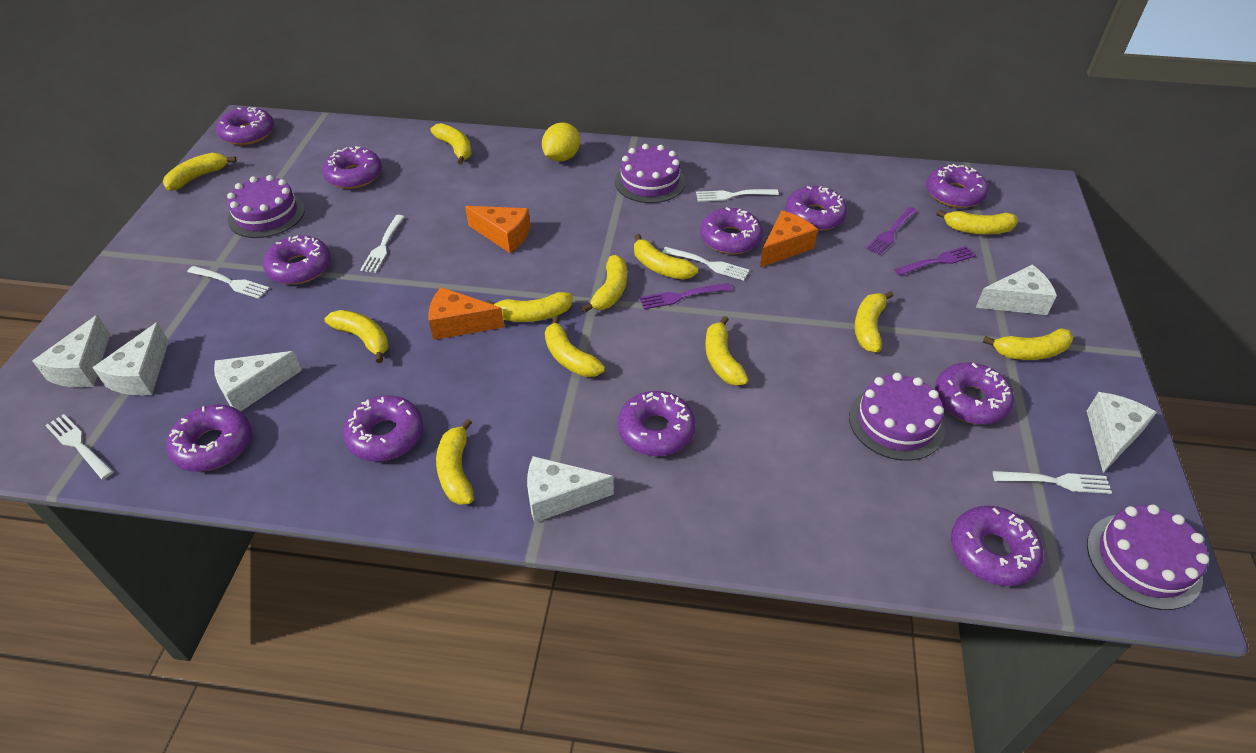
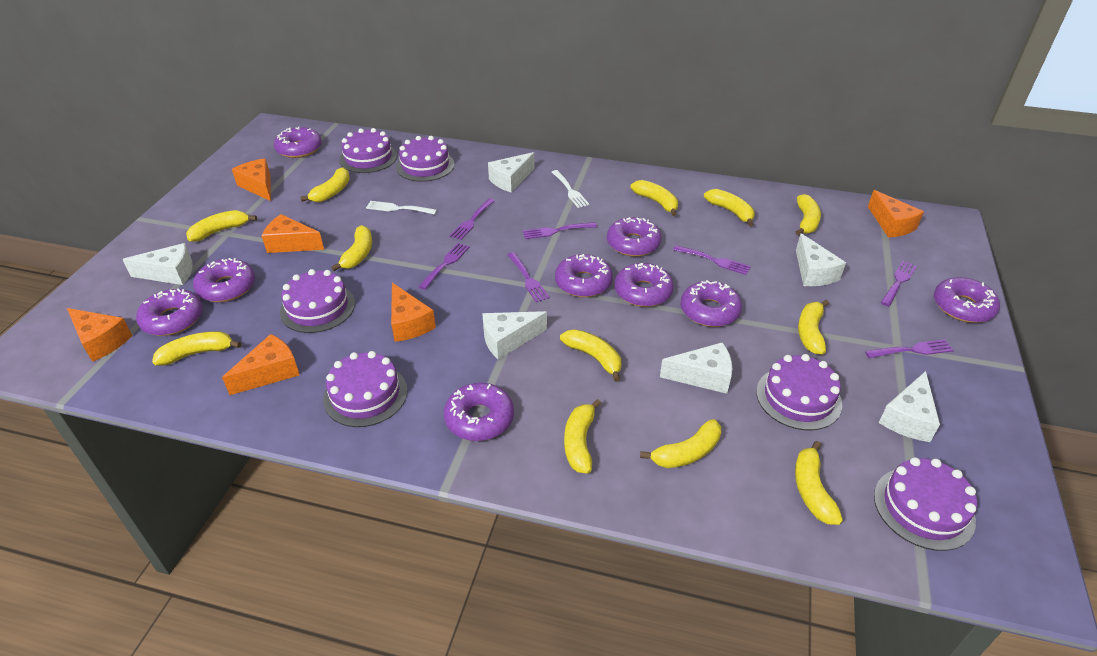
orange cheese: [428,287,504,340] [465,206,530,253] [760,210,818,267] = 3 -> [67,308,133,362] [222,334,300,395] [232,158,271,201] [262,214,324,253] [391,283,436,342] [868,190,924,238] = 6
purple cake: [227,175,305,238] [615,144,686,203] [849,373,945,461] [1087,504,1209,610] = 4 -> [280,269,355,333] [323,351,408,427] [339,128,397,173] [396,136,454,182] [756,354,842,430] [874,457,977,551] = 6
purple donut: [167,405,251,472] [216,107,274,145] [263,235,331,285] [322,146,382,189] [343,396,423,461] [618,391,695,456] [700,207,763,254] [786,186,847,231] [926,164,988,208] [935,363,1014,425] [951,506,1043,586] = 11 -> [136,289,203,336] [193,258,255,302] [274,127,322,158] [444,383,514,441] [555,254,613,297] [607,217,661,257] [615,263,674,307] [681,280,742,327] [934,277,1000,323] = 9
purple fork: [640,283,732,309] [866,207,917,255] [895,246,976,276] = 3 -> [418,243,470,290] [449,198,495,240] [507,252,550,302] [523,222,597,239] [673,245,751,275] [865,339,954,358] [881,261,917,306] = 7
white fork: [45,414,113,479] [187,266,270,299] [360,215,404,273] [662,247,749,281] [696,189,779,202] [993,471,1112,494] = 6 -> [366,201,437,215] [552,170,589,208] = 2
yellow lemon: [542,123,580,162] = 1 -> none = 0

